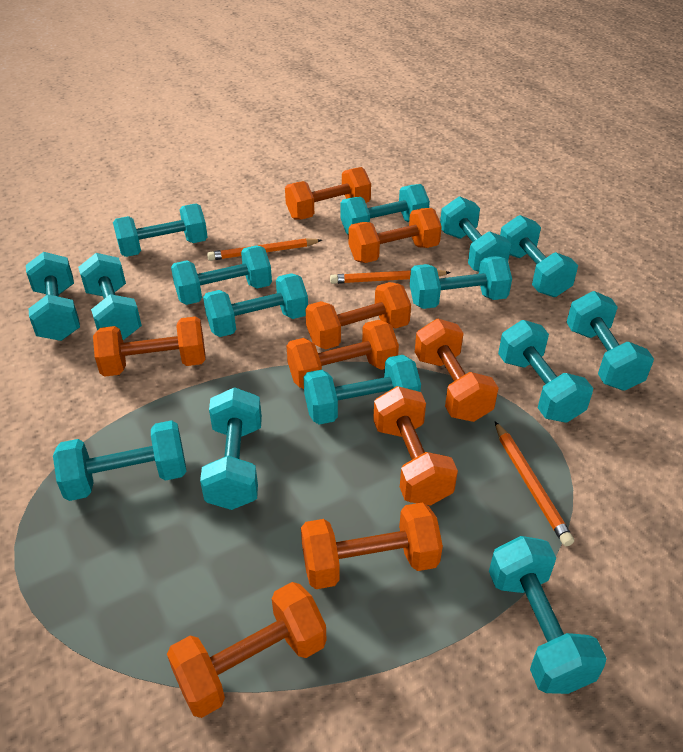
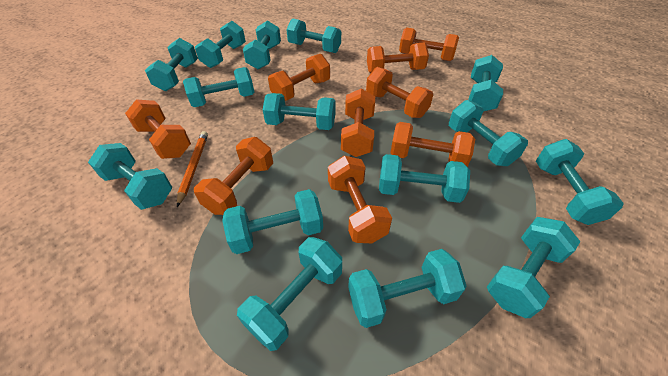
orange pencil: [207,238,322,261] [330,270,451,284] [495,421,574,546] = 3 -> [177,131,208,207] = 1

